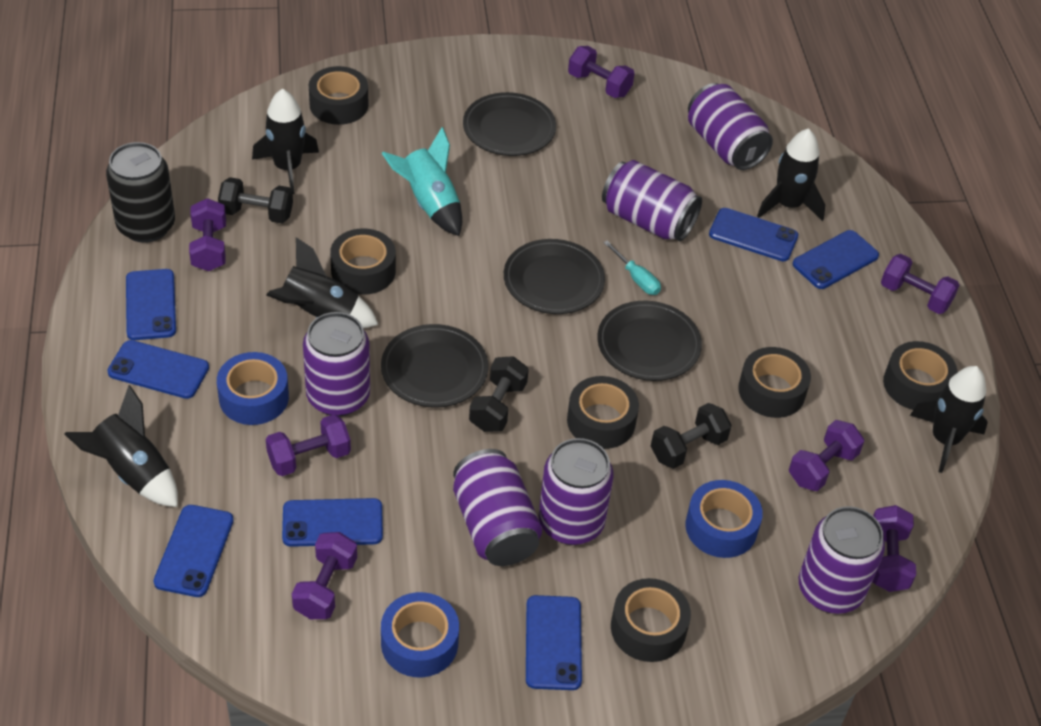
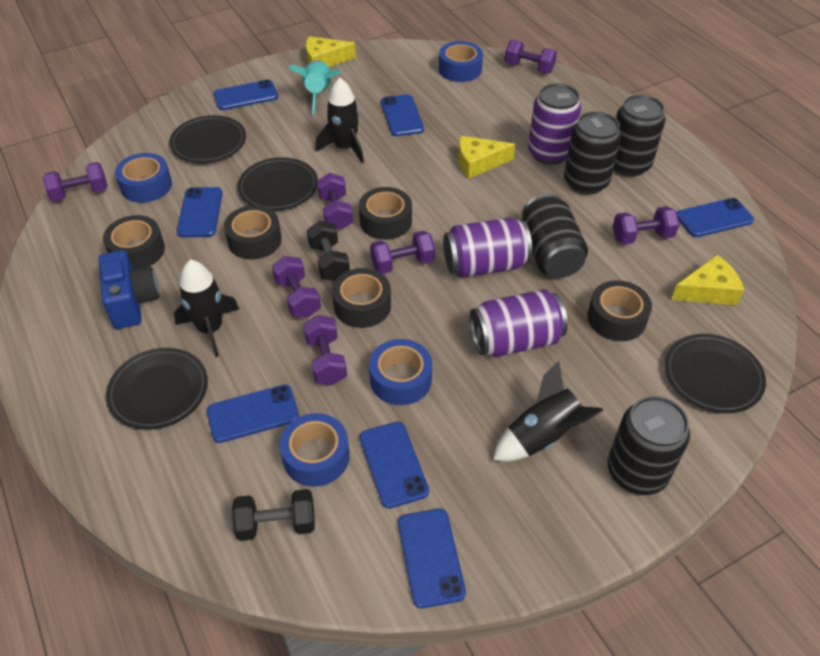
black can: [106,142,175,243] = 1 -> [522,193,588,278] [564,111,621,195] [608,396,690,495] [613,95,665,177] = 4
black dumbbell: [218,177,293,223] [469,356,529,432] [651,403,732,469] = 3 -> [232,489,315,541] [307,221,350,281] = 2
black rocket: [64,385,178,507] [252,89,319,194] [267,237,378,328] [757,128,825,221] [910,366,988,473] = 5 -> [174,260,239,357] [315,78,364,163] [493,361,603,462] = 3
black tape: [309,66,368,125] [330,229,396,295] [567,376,639,449] [611,578,691,662] [738,347,811,418] [883,341,957,410] = 6 -> [103,215,165,270] [224,205,282,260] [332,268,391,328] [359,187,412,240] [587,280,652,341] = 5
blue camera: none = 0 -> [98,250,159,329] = 1
blue tape: [217,352,289,425] [381,592,459,677] [685,480,763,558] = 3 -> [115,153,172,203] [279,413,349,487] [369,339,432,405] [439,41,483,82] = 4
purple can: [303,312,370,416] [453,449,542,566] [539,438,613,545] [602,160,702,241] [688,83,773,170] [799,506,885,614] = 6 -> [443,218,532,278] [470,289,568,357] [528,83,581,165] = 3
turquoise screwdriver: [603,240,661,295] = 1 -> none = 0
yellow cheese: none = 0 -> [306,36,356,67] [458,136,515,179] [671,255,744,305] = 3

